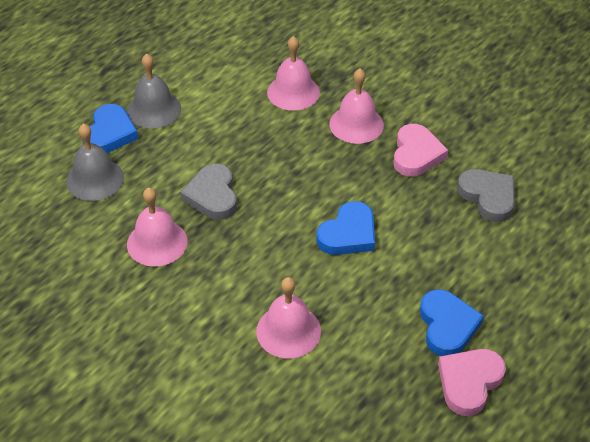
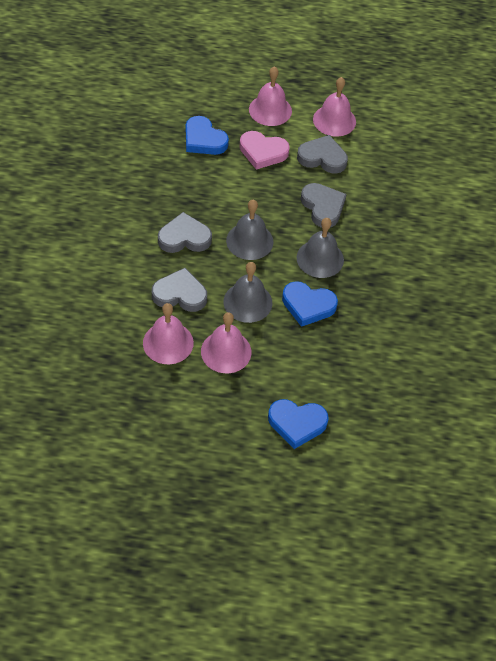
grey bell: [66,124,124,201] [127,53,181,128] = 2 -> [223,262,272,323] [226,200,273,260] [296,218,344,278] = 3
grey heart: [180,164,237,220] [457,169,515,222] = 2 -> [152,268,207,312] [158,212,212,253] [297,135,348,174] [301,183,347,228] = 4
pink heart: [393,124,448,177] [438,349,506,416] = 2 -> [240,131,290,170] = 1

